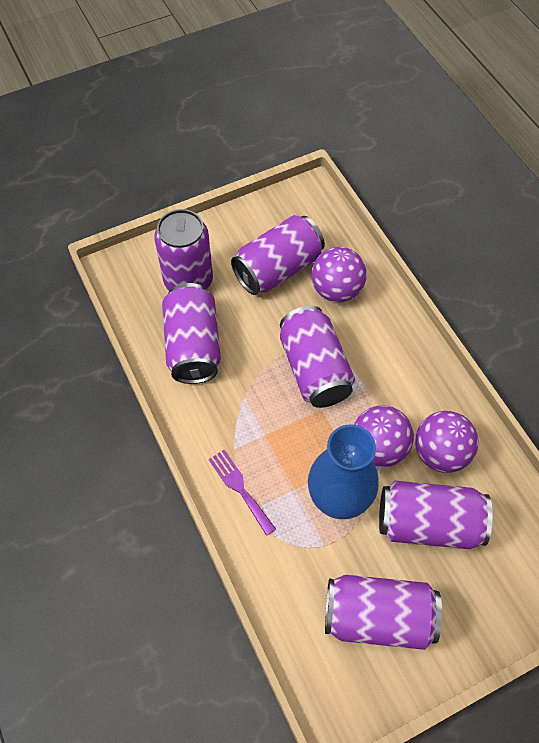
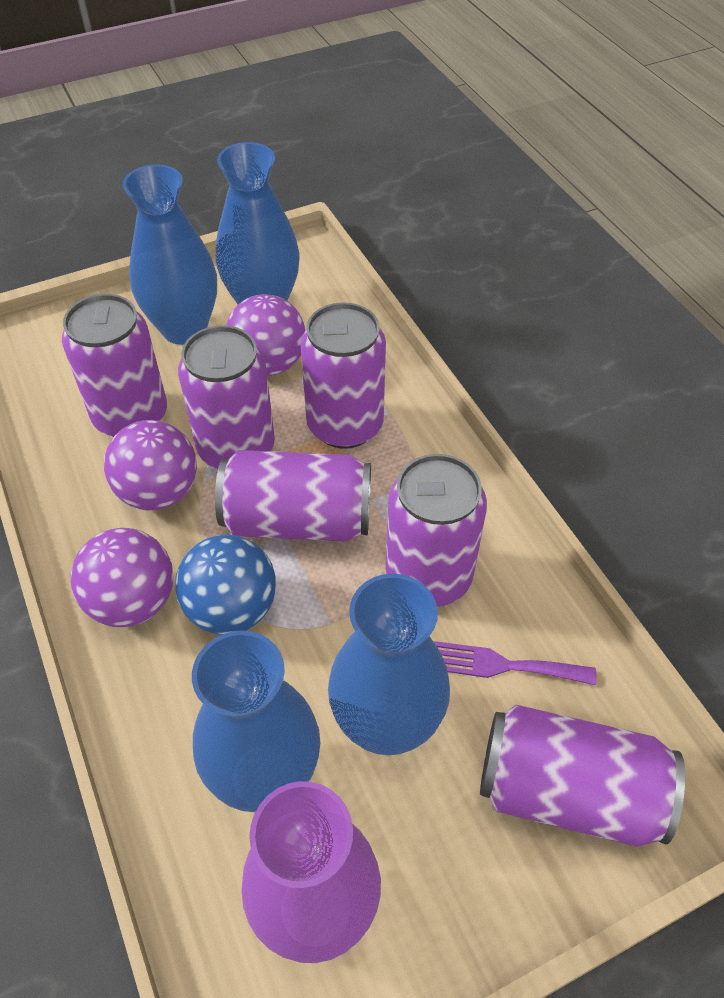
blue ball: none = 0 -> [175,535,276,635] = 1
blue vase: [308,424,379,519] = 1 -> [123,164,217,345] [192,630,320,812] [215,142,300,304] [328,574,450,756] = 4
purple vase: none = 0 -> [241,781,381,963] = 1

